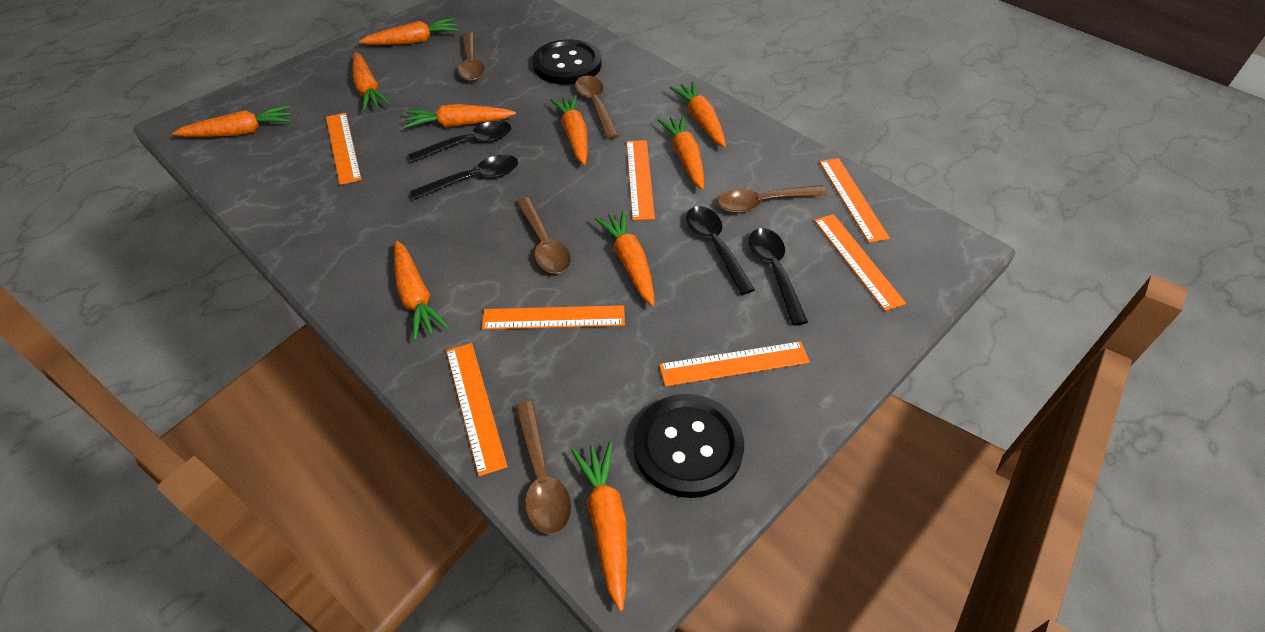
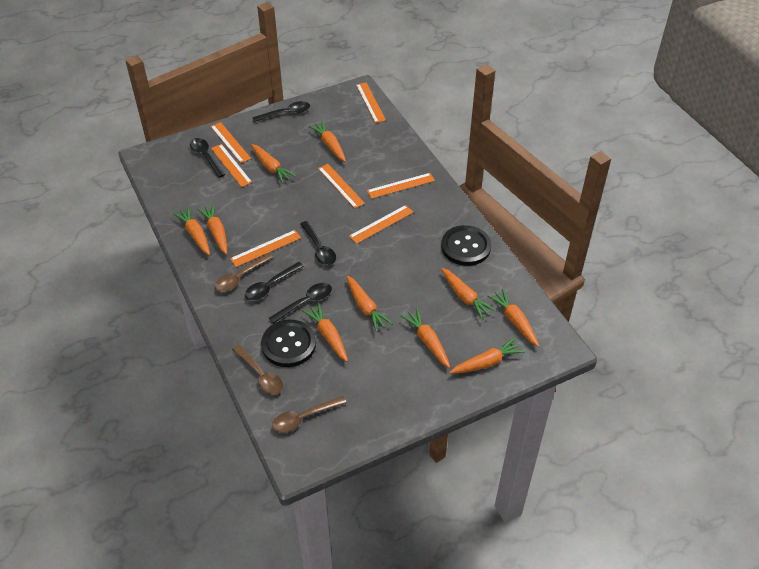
black spoon: [408,121,511,163] [410,155,518,200] [686,206,755,295] [749,228,808,326] = 4 -> [190,138,225,178] [245,262,304,301] [252,101,310,122] [269,283,332,324] [300,221,336,265] = 5
brown spoon: [458,32,485,81] [515,401,572,535] [516,197,571,274] [575,76,619,139] [718,185,827,213] = 5 -> [215,253,273,292] [232,345,283,394] [272,396,347,433] = 3

